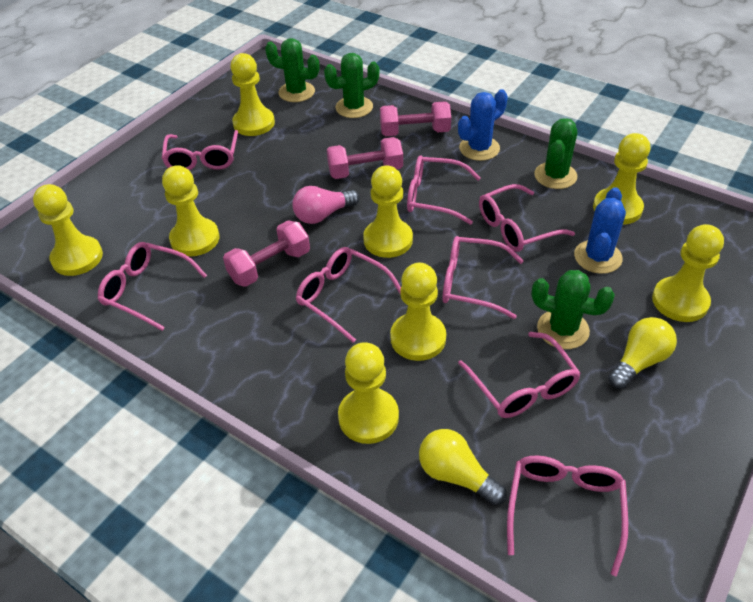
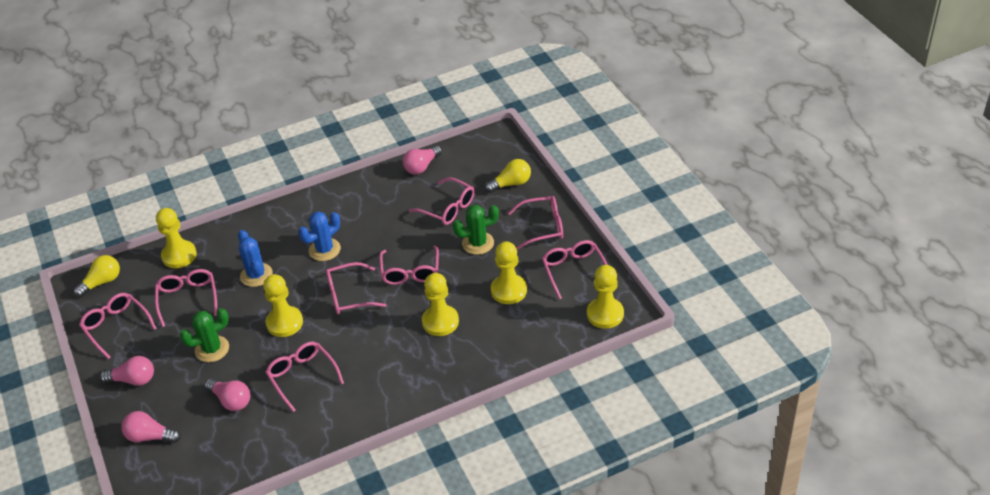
green cactus: [265,38,320,102] [324,53,379,118] [531,270,615,349] [534,118,577,189] = 4 -> [180,308,229,362] [453,205,499,255] = 2
pink dumbbell: [223,220,310,287] [327,137,403,179] [380,101,451,136] = 3 -> none = 0
pink light bulb: [292,186,360,224] = 1 -> [100,356,154,386] [121,411,181,443] [205,378,250,411] [403,145,442,175] = 4
yellow pawn: [33,184,103,276] [162,165,219,256] [230,53,275,136] [338,342,399,444] [363,165,413,258] [390,263,446,361] [593,133,650,225] [652,224,724,322] = 8 -> [156,208,197,268] [263,274,303,337] [422,273,459,336] [491,241,527,304] [587,265,624,329] = 5

